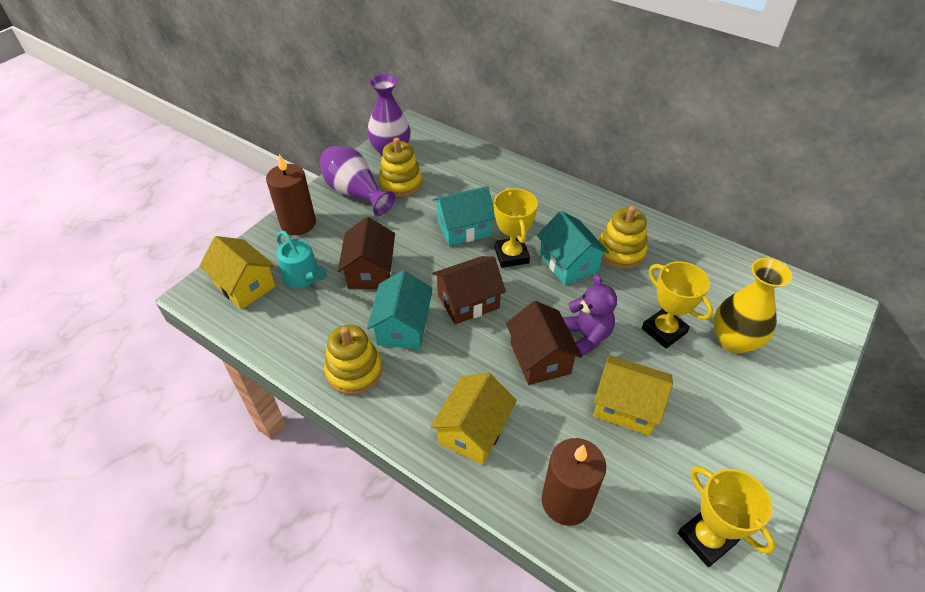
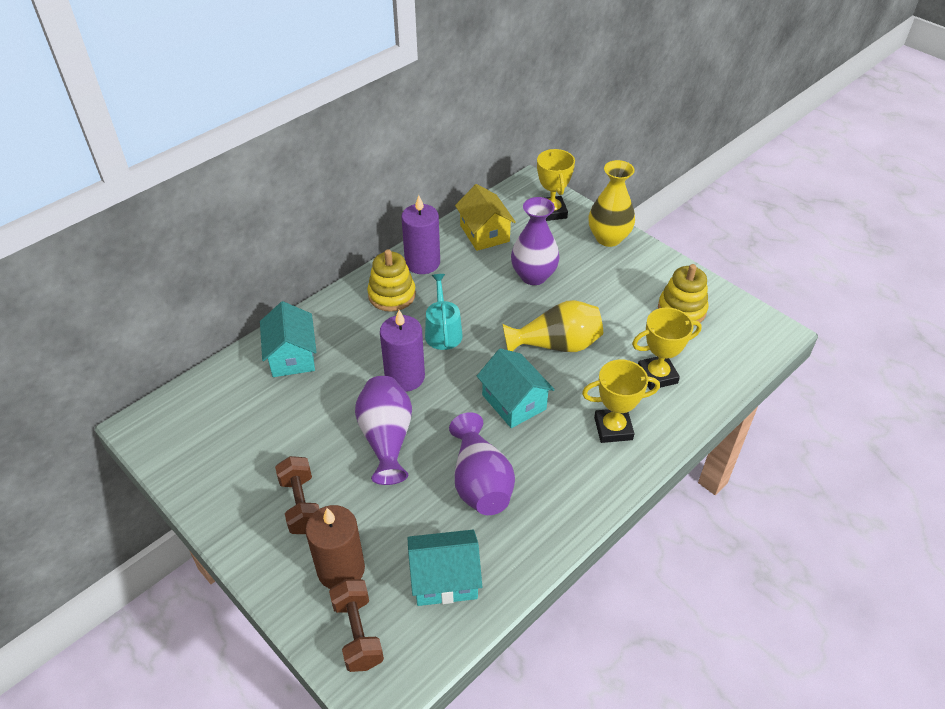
brown candle: [266,154,316,235] [542,438,606,526] = 2 -> [306,505,365,589] = 1
brown dumbbell: none = 0 -> [275,456,319,534] [329,579,384,672] = 2
brown house: [338,217,395,289] [432,256,506,324] [506,301,582,385] = 3 -> none = 0
purple candle: none = 0 -> [380,310,425,392] [401,195,440,274] = 2
purple teddy bear: [562,274,617,356] = 1 -> none = 0
purple vase: [319,146,395,216] [367,74,410,156] = 2 -> [355,376,412,485] [449,412,515,515] [511,197,560,285] = 3
yellow house: [199,236,276,309] [430,373,517,465] [593,355,673,436] = 3 -> [455,184,516,251] = 1
yellow stacking toy: [324,325,383,395] [379,138,423,197] [599,206,648,269] = 3 -> [367,249,416,312] [658,264,708,326] = 2
yellow vase: [713,258,792,354] = 1 -> [503,300,603,352] [588,160,635,247] = 2

